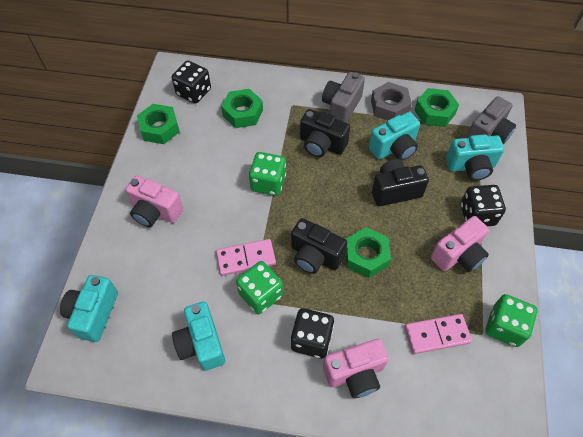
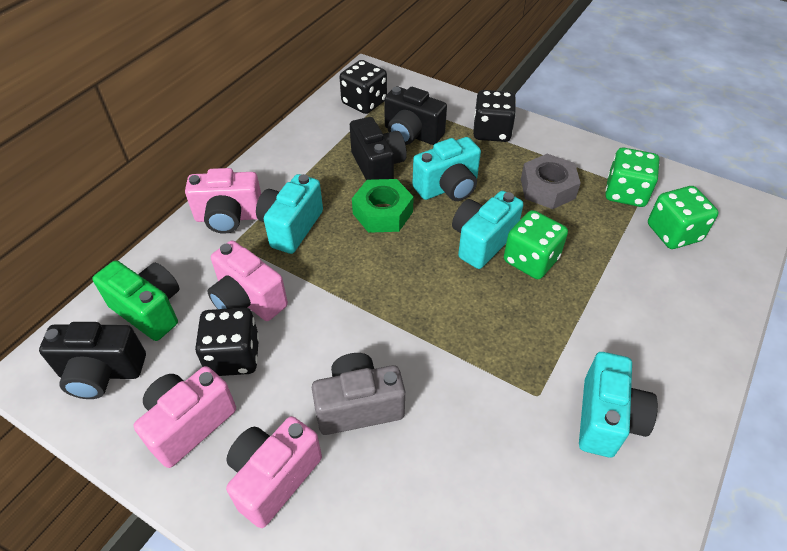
green camera: none = 0 -> [92,261,179,341] = 1
green nut: [137,104,180,144] [221,89,263,128] [346,227,391,278] [415,88,459,127] = 4 -> [352,179,414,233] = 1
grey camera: [322,72,365,123] [466,96,516,144] = 2 -> [312,353,405,435] = 1
pink camera: [125,175,183,227] [323,339,389,398] [431,216,489,272] = 3 -> [134,366,236,468] [185,168,261,234] [207,241,288,321] [226,416,322,528] = 4
pink domino: [216,239,276,276] [405,314,472,354] = 2 -> none = 0

